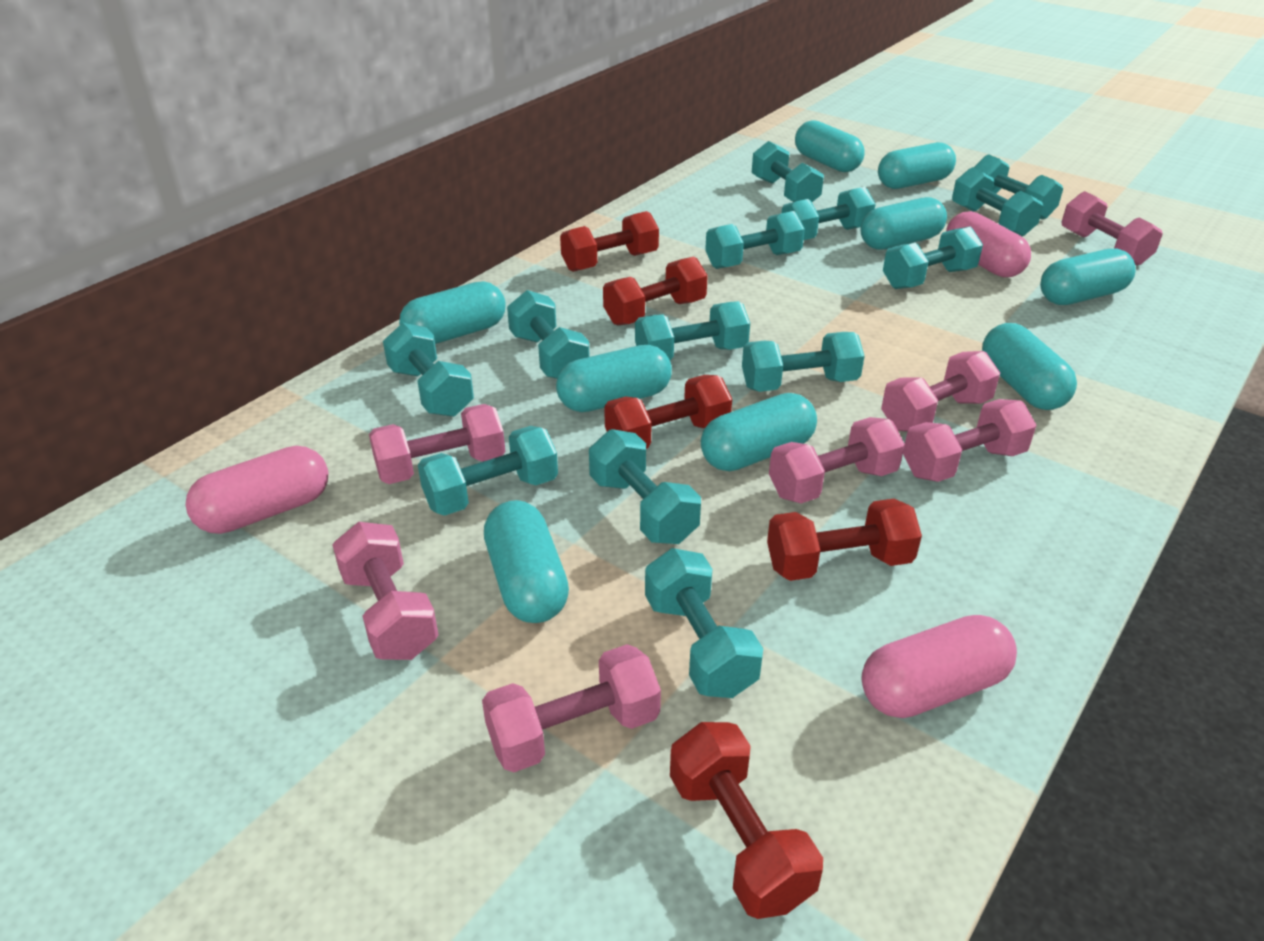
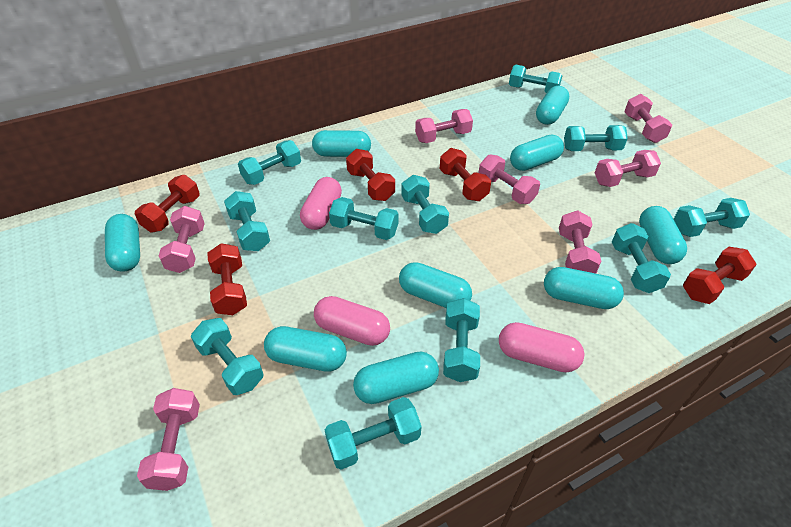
turquoise dumbbell: [383,323,474,417] [418,426,558,516] [507,290,590,379] [589,429,701,544] [635,301,750,360] [645,548,763,698] [705,211,805,269] [742,332,865,392] [752,141,824,202] [782,187,876,240] [883,227,983,289] [952,167,1043,236] [974,154,1063,220] = 13 -> [191,318,264,395] [224,191,270,251] [238,140,301,185] [325,397,422,470] [329,197,399,240] [401,175,449,234] [443,298,480,382] [509,65,562,93] [564,125,628,151] [612,223,671,293] [674,198,750,237] = 11

